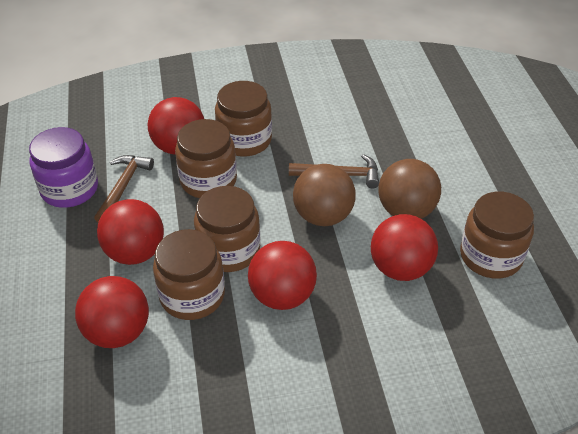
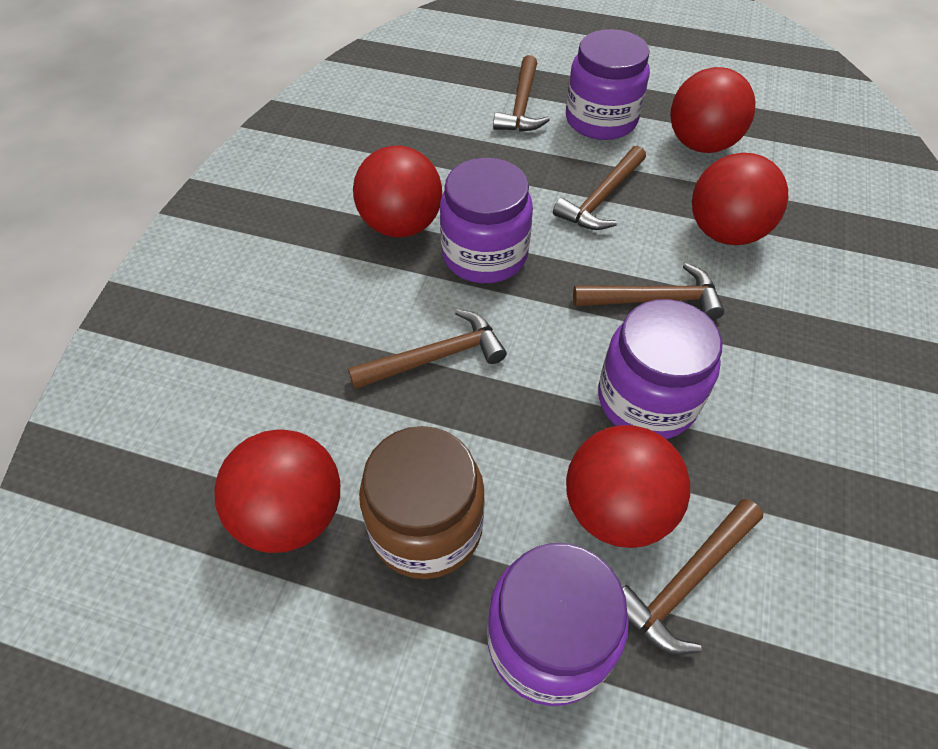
brown ball: [293,164,356,226] [378,159,441,219] = 2 -> none = 0
brown hammer: [94,155,154,222] [289,154,379,189] = 2 -> [348,309,507,389] [493,55,550,132] [553,146,646,230] [573,263,724,320] [623,499,763,655] = 5
brown jar: [153,229,225,320] [175,119,237,198] [194,186,260,272] [215,81,272,157] [460,192,534,279] = 5 -> [359,426,485,579] = 1
purple jar: [29,127,98,208] = 1 -> [440,158,533,283] [487,543,629,706] [566,29,650,140] [598,299,722,439] = 4

